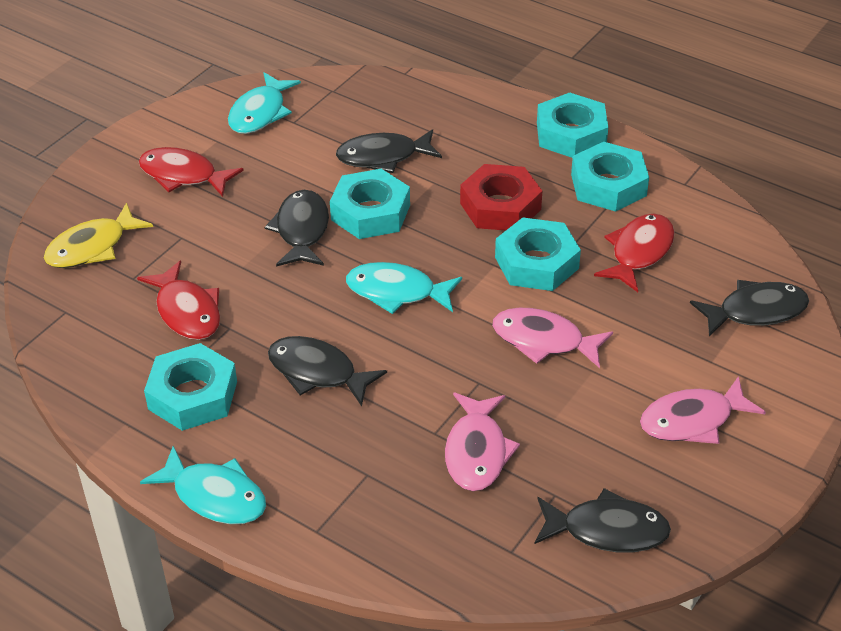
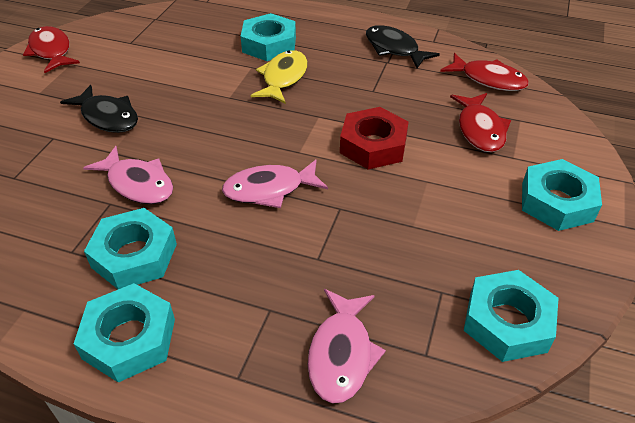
black fish: [265,190,329,267] [268,336,387,407] [336,129,442,173] [534,488,671,553] [690,280,809,337] = 5 -> [60,85,138,133] [366,25,440,68] = 2
turquoise fish: [140,446,266,524] [228,72,301,134] [346,262,462,314] = 3 -> none = 0

